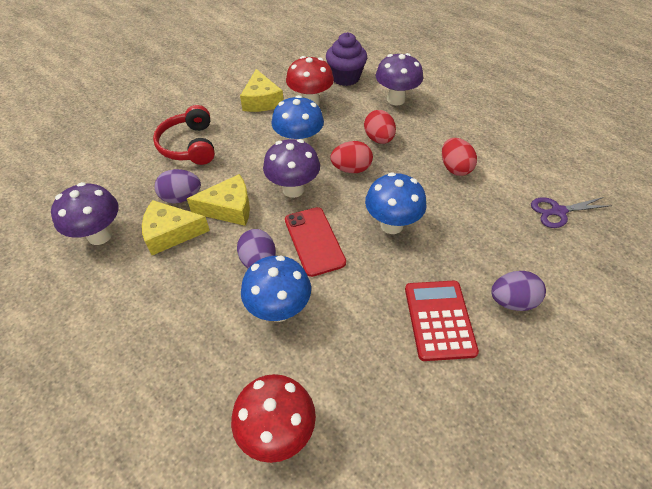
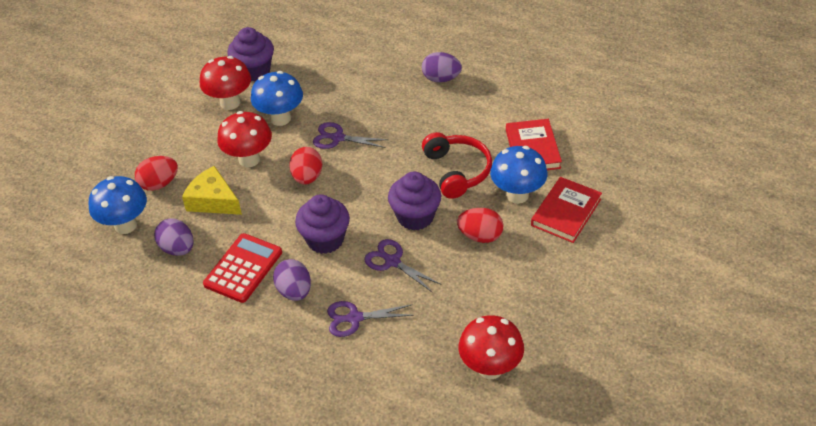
purple cupcake: [326,32,367,86] = 1 -> [227,27,274,81] [295,194,350,254] [388,172,441,231] = 3
purple mushroom: [51,182,118,245] [263,139,320,198] [376,53,423,105] = 3 -> none = 0
purple scissors: [531,197,612,228] = 1 -> [313,122,389,149] [327,301,414,337] [364,239,440,293] = 3
red book: none = 0 -> [506,119,562,170] [531,177,602,243] = 2
red mushroom: [231,374,316,463] [286,56,334,106] = 2 -> [200,56,251,110] [217,111,272,167] [459,315,524,379] = 3
red phone: [285,207,346,277] = 1 -> none = 0
yellow cheese: [142,200,210,255] [187,174,250,226] [240,69,283,112] = 3 -> [182,166,242,215] = 1

